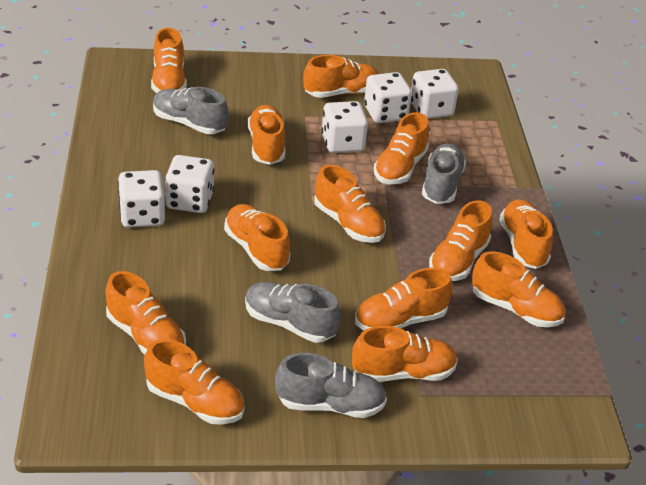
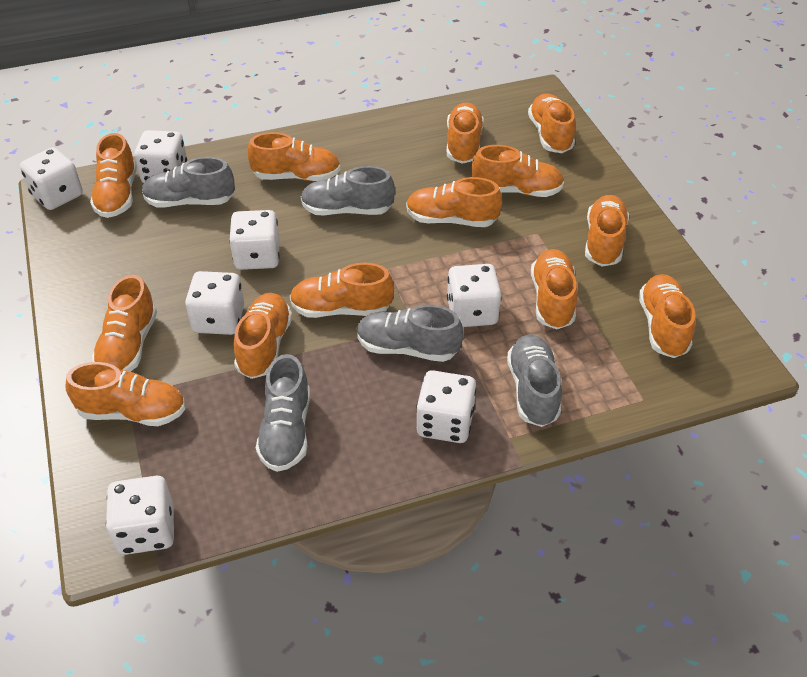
grey shoe: [153,87,228,134] [245,282,341,343] [275,353,387,418] [422,143,466,204] = 4 -> [142,157,235,207] [256,354,310,472] [301,166,395,215] [357,305,463,362] [507,334,562,427] = 5
white dice: [118,170,165,228] [165,155,214,213] [321,101,368,153] [364,72,412,123] [411,69,459,119] = 5 -> [20,148,83,210] [106,476,174,555] [134,130,187,183] [185,271,244,335] [229,210,280,270] [416,370,476,443] [447,264,501,327] = 7

